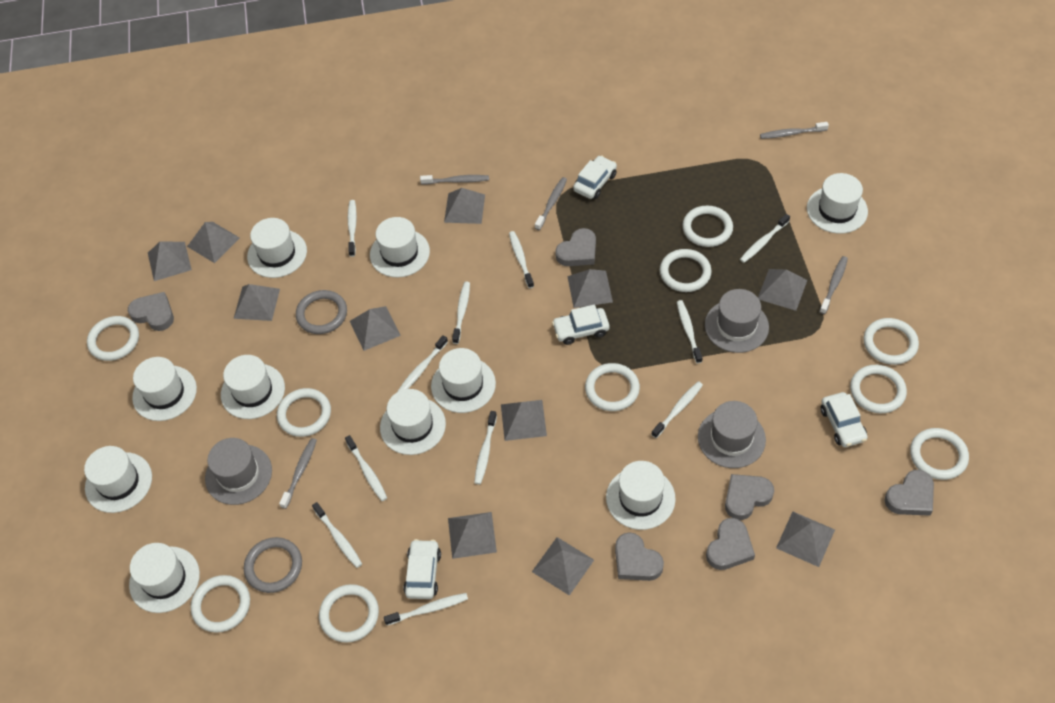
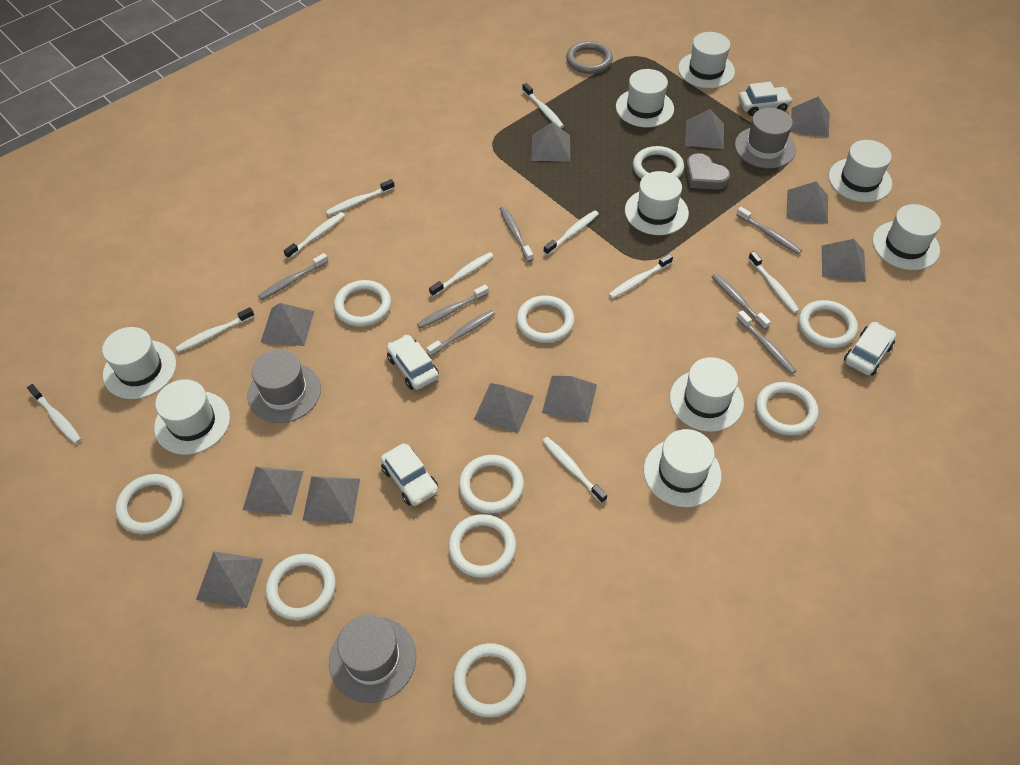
grey heart: [128,292,174,331] [555,228,596,266] [615,532,664,581] [706,518,755,570] [725,474,774,520] [884,470,934,516] = 6 -> [686,153,730,189] = 1
grey ring: [244,537,302,593] [296,290,347,334] = 2 -> [566,41,613,74] = 1
grey toothbrush: [279,438,317,509] [420,175,489,185] [535,177,567,230] [760,122,829,139] [819,256,848,314] = 5 -> [258,253,329,300] [417,285,489,328] [426,310,495,357] [500,206,533,262] [712,274,771,330] [736,207,802,254] [737,310,796,374] = 7
white hat: [84,446,152,513] [129,543,200,613] [132,357,197,421] [221,355,285,419] [247,218,307,278] [370,217,430,278] [380,389,446,455] [431,348,496,413] [606,461,676,530] [807,173,868,234] = 10 -> [102,327,176,399] [154,380,230,455] [616,69,674,127] [625,171,689,235] [644,429,721,507] [670,357,744,432] [678,32,735,88] [829,140,892,202] [872,204,941,270] = 9
white toothbrush: [312,502,362,568] [345,435,387,501] [348,200,357,257] [384,593,468,625] [397,335,448,392] [452,282,470,344] [474,411,497,484] [509,231,534,288] [651,381,703,438] [677,300,702,363] [740,214,790,263] = 11 -> [27,384,81,444] [176,307,254,353] [284,212,345,259] [326,179,395,216] [429,252,493,297] [523,83,564,128] [542,437,607,503] [543,210,599,255] [608,254,673,299] [748,251,799,313] = 10

